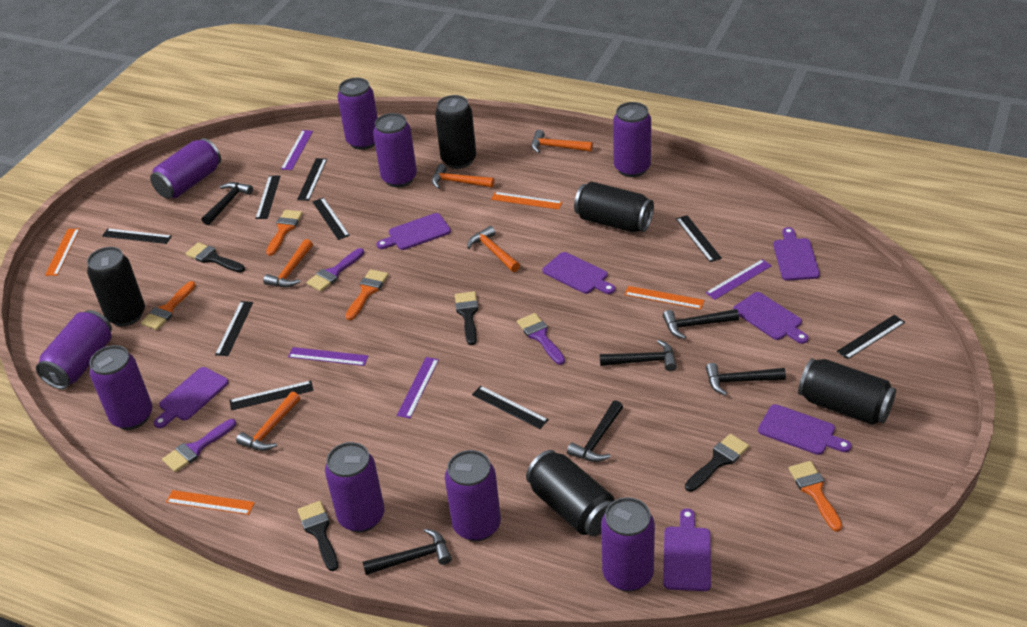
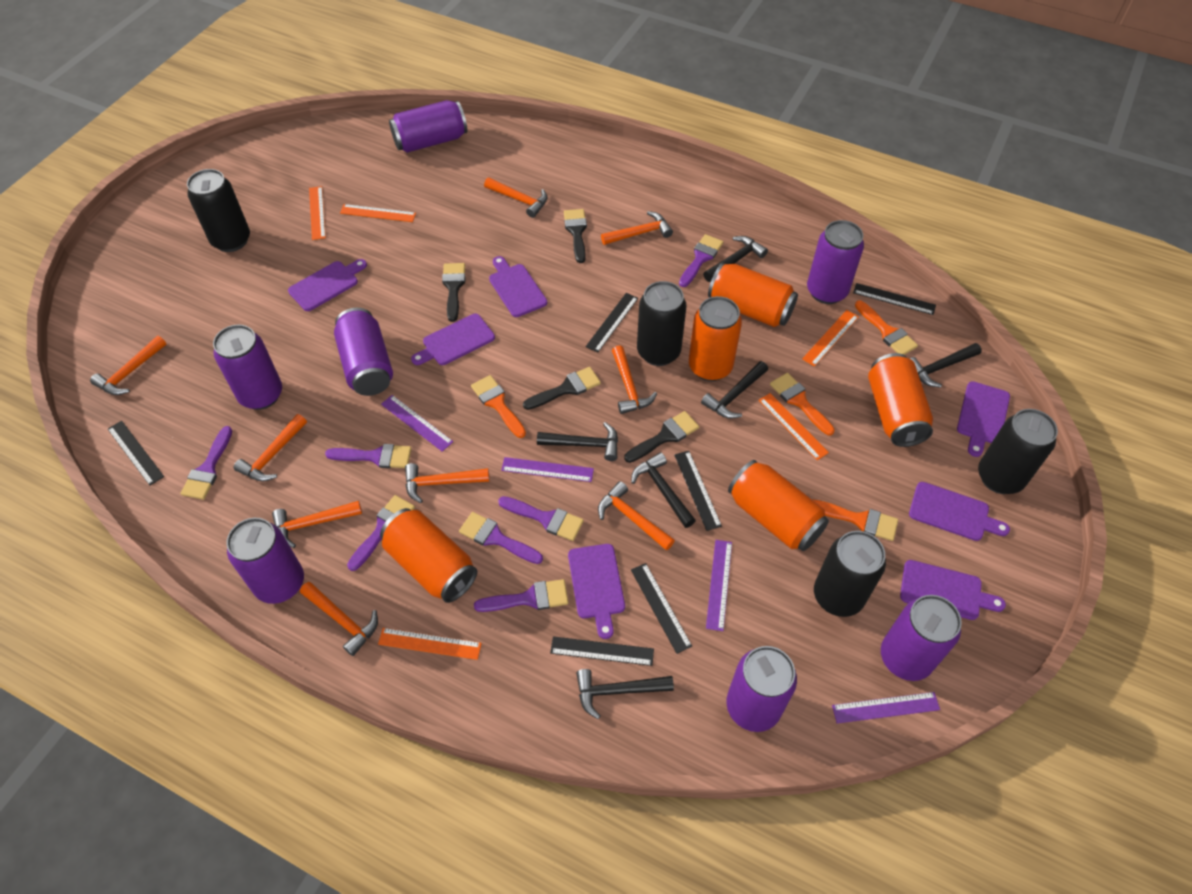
black can: [87,247,145,326] [435,95,476,169] [526,450,615,536] [574,182,654,232] [798,358,896,425] = 5 -> [187,169,250,252] [637,281,687,366] [814,531,886,617] [978,409,1058,494] = 4
black ruler: [102,228,172,244] [215,301,253,356] [229,380,313,411] [255,175,280,219] [297,158,327,201] [312,197,350,240] [472,386,549,429] [676,215,722,262] [837,315,905,360] = 9 -> [108,421,164,486] [550,636,654,666] [585,293,638,353] [631,563,692,654] [674,451,722,531] [853,283,936,315] = 6
orange can: none = 0 -> [380,508,477,603] [689,296,742,381] [708,263,798,327] [728,460,829,551] [868,353,933,447] = 5
orange hammer: [236,392,300,451] [263,239,313,287] [432,164,494,189] [467,226,520,272] [531,130,593,153] = 5 -> [90,336,167,395] [234,414,307,481] [272,501,362,548] [300,582,378,656] [405,463,489,503] [484,178,548,218] [598,481,675,551] [601,211,673,245] [612,345,657,414] = 9
orange ruler: [45,229,80,276] [166,490,255,515] [491,192,562,210] [624,286,704,309] = 4 -> [309,186,326,240] [340,204,416,222] [378,628,482,660] [759,393,829,460] [802,310,859,367] = 5
purple brush: [162,419,236,472] [306,248,364,292] [517,313,565,365] = 3 -> [180,426,232,500] [325,444,412,468] [347,495,415,571] [459,512,543,564] [474,579,568,612] [498,496,584,541] [679,234,723,287] = 7
purple can: [36,310,112,389] [89,345,152,430] [150,138,221,199] [325,442,385,532] [337,78,378,150] [373,113,417,187] [445,450,501,541] [601,497,655,591] [613,102,651,177] = 9 -> [213,324,282,410] [226,518,304,604] [334,308,393,396] [389,100,467,153] [726,646,797,732] [807,220,864,304] [881,595,962,681] = 7

